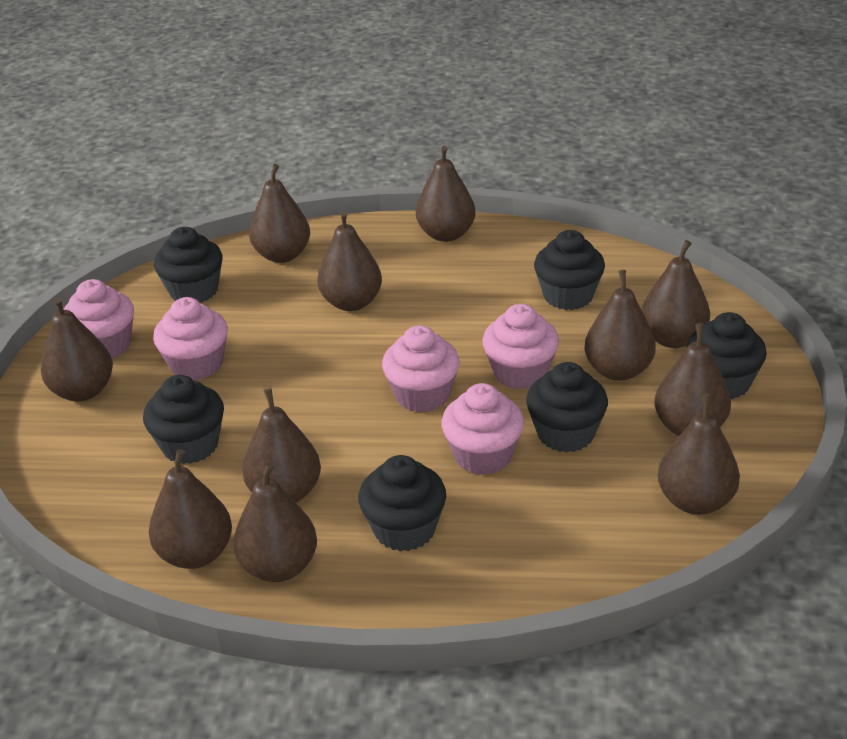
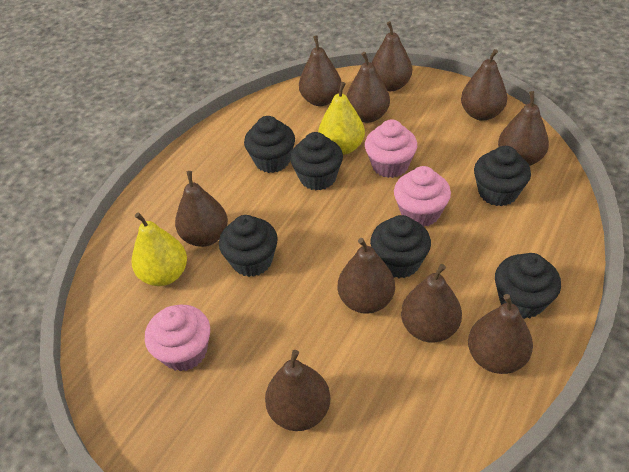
brown pear: [41,297,113,401] [149,449,232,569] [233,462,317,582] [242,388,321,503] [249,164,310,263] [317,211,382,311] [416,146,476,242] [584,270,656,381] [641,240,710,348] [654,323,731,436] [658,394,740,515] = 11 -> [175,171,228,247] [265,350,330,431] [299,36,341,106] [338,238,395,314] [346,52,390,123] [372,21,412,91] [401,264,462,343] [461,49,507,121] [468,294,533,374] [498,91,549,166] = 10
pink cupcake: [63,279,134,359] [153,297,228,380] [382,325,460,412] [441,383,524,475] [482,304,559,390] = 5 -> [145,305,210,372] [365,119,417,178] [394,166,451,227] = 3
yellow pear: none = 0 -> [132,212,187,286] [318,82,365,155] = 2

